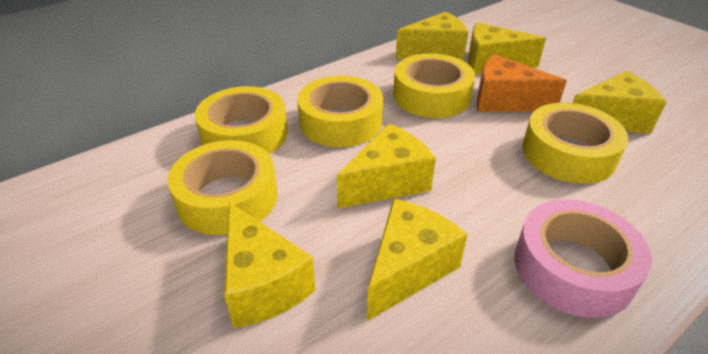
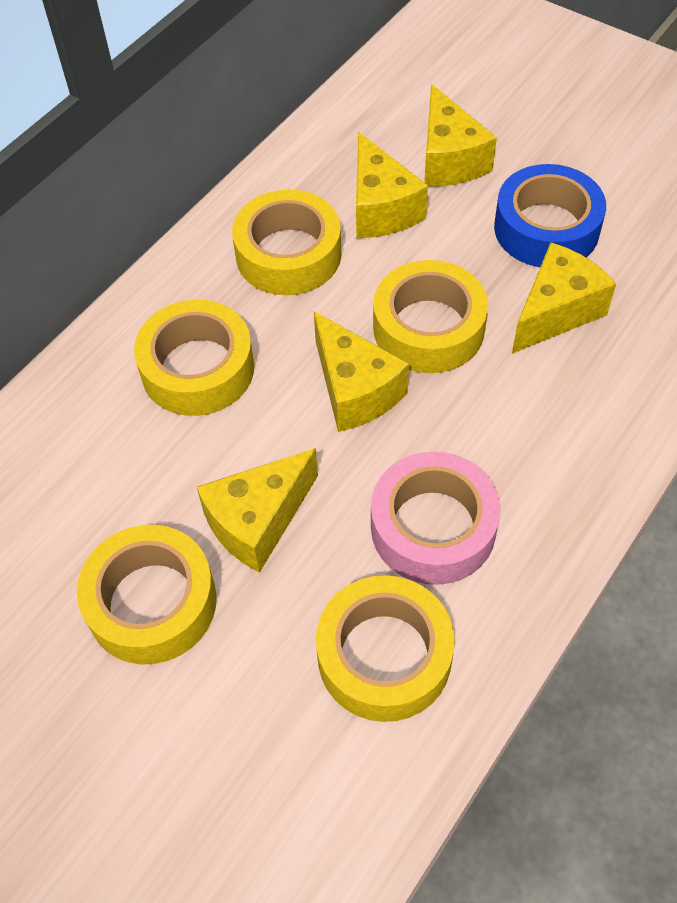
blue tape: none = 0 -> [494,164,606,267] = 1
orange cheese: [477,54,567,112] = 1 -> none = 0
yellow cheese: [224,202,315,328] [337,123,436,208] [367,198,467,321] [396,12,468,60] [468,22,546,74] [573,71,666,133] = 6 -> [197,448,318,573] [314,311,409,432] [356,132,428,238] [424,84,497,187] [512,242,616,354] = 5

